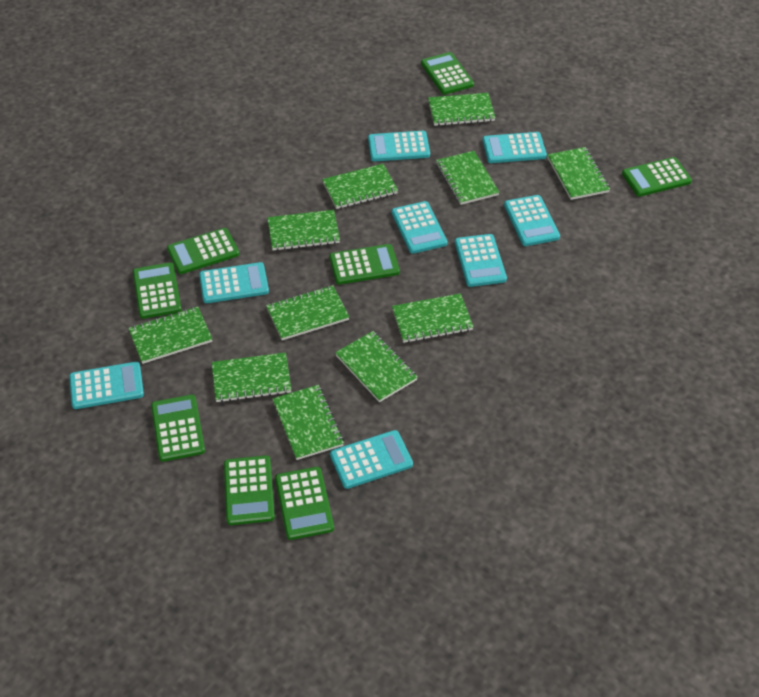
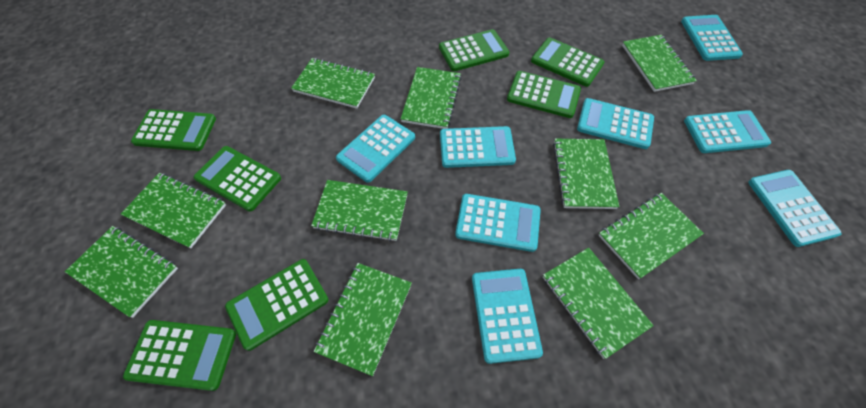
green calculator: [133,262,182,319] [151,395,205,462] [167,228,239,274] [224,455,275,525] [275,467,334,540] [329,244,400,284] [421,52,474,95] [622,157,692,197] = 8 -> [123,320,236,391] [131,109,216,151] [194,146,281,212] [225,259,329,351] [439,29,509,71] [507,71,581,118] [531,38,605,87] = 7
green notebook: [128,307,212,364] [212,352,291,402] [266,285,349,340] [267,210,340,251] [272,385,344,460] [322,164,398,209] [335,331,418,402] [392,293,473,343] [428,93,495,126] [436,151,499,205] [547,147,610,200] = 11 -> [65,226,178,318] [121,173,226,249] [291,58,375,109] [311,180,408,242] [313,263,412,376] [401,67,462,129] [543,248,654,359] [553,139,620,209] [598,193,704,279] [622,35,697,92] = 10

